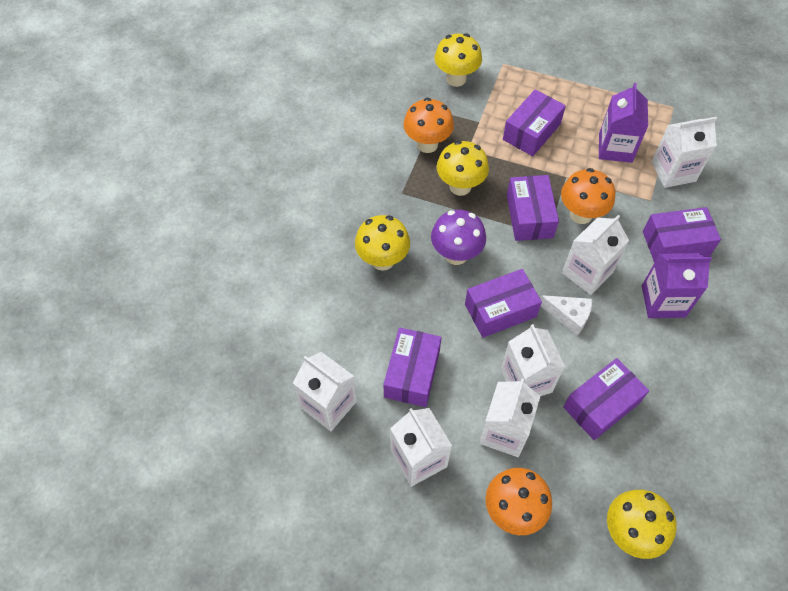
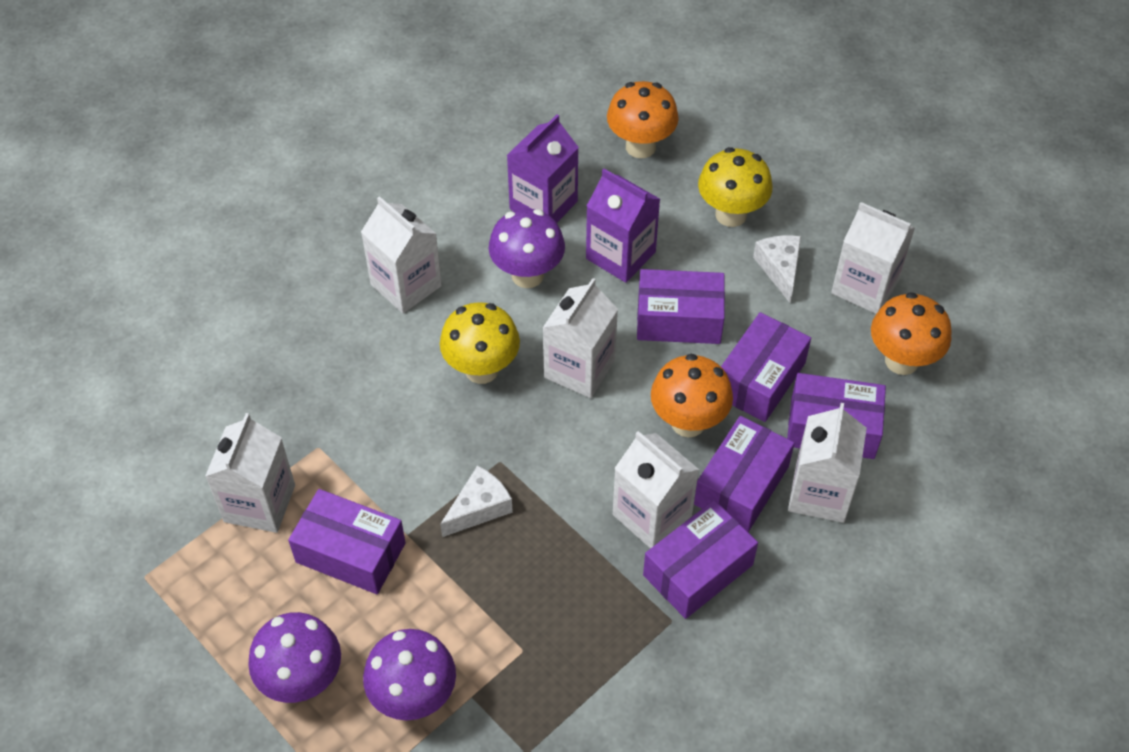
purple mushroom: [431,210,486,265] = 1 -> [248,612,341,703] [363,629,456,720] [489,209,565,288] = 3
white cheese: [540,295,592,336] = 1 -> [440,465,513,537] [753,235,801,303] = 2
yellow mushroom: [355,215,410,271] [435,33,482,87] [437,141,489,196] [607,490,677,559] = 4 -> [440,302,520,384] [698,147,772,227] = 2

